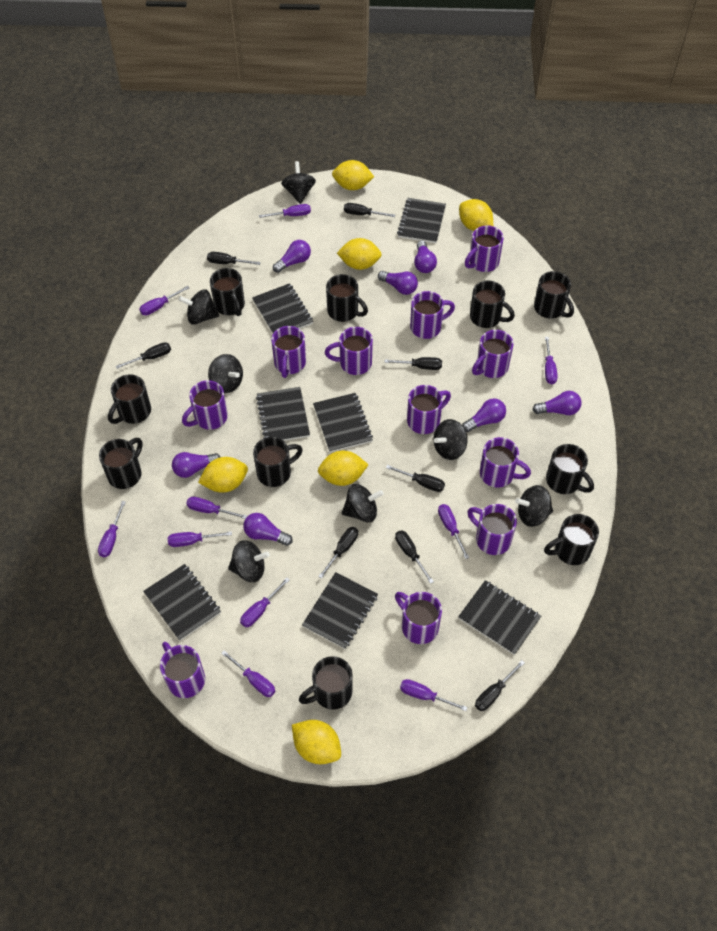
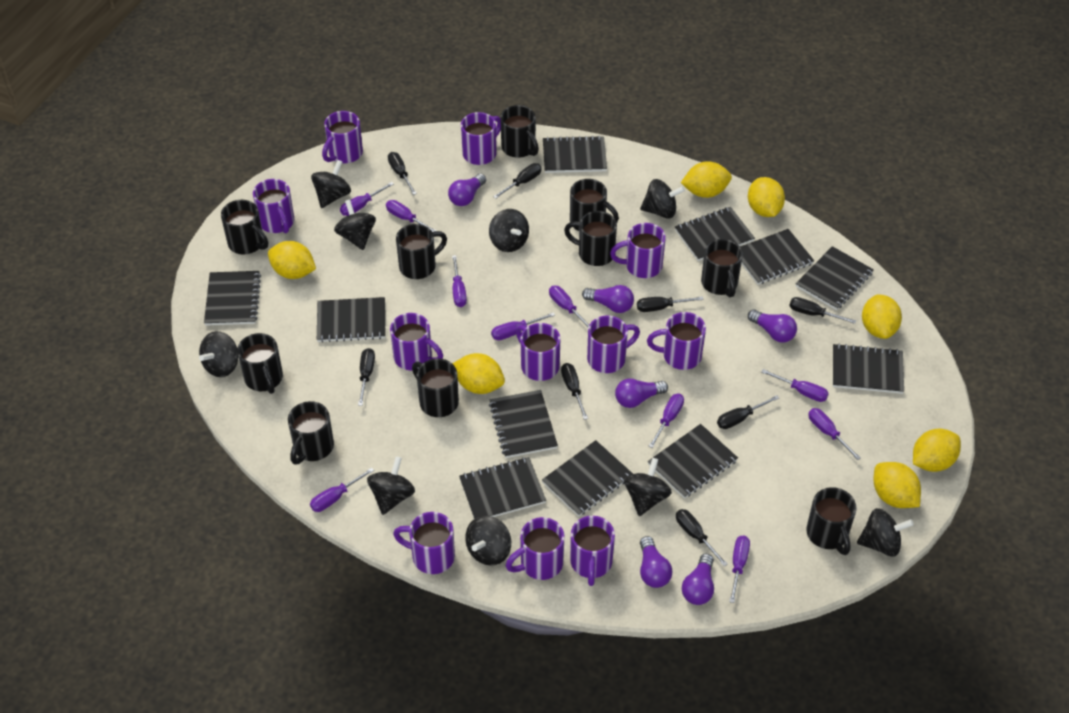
black notebook: [143,564,221,641] [252,283,313,333] [256,387,310,441] [302,572,378,649] [313,393,373,452] [397,198,446,243] [458,580,541,655] = 7 -> [204,271,261,326] [317,297,385,343] [459,457,546,519] [489,390,558,458] [542,440,633,517] [543,136,607,173] [648,424,738,499] [675,207,755,261] [740,229,814,285] [795,246,874,310] [833,343,904,394] = 11
black spinning top: [178,289,219,325] [208,354,243,393] [228,540,270,582] [281,161,316,204] [342,484,384,522] [434,419,468,460] [515,485,553,527] = 7 -> [199,331,238,377] [311,160,351,208] [334,200,376,250] [367,456,415,515] [465,516,511,566] [489,209,529,252] [624,458,672,516] [640,179,685,219] [857,508,914,557] = 9
purple light bulb: [172,452,220,478] [243,513,293,546] [273,240,311,273] [378,271,418,295] [414,241,437,273] [462,398,506,432] [532,391,582,415] = 7 -> [448,174,486,206] [582,285,634,313] [615,378,668,408] [640,536,672,588] [682,554,714,605] [748,310,797,343] = 6
yellow lemon: [198,457,248,493] [292,720,341,764] [318,451,368,486] [332,160,374,190] [337,238,382,270] [459,199,493,231] = 6 -> [268,241,316,279] [452,353,505,394] [681,161,732,198] [748,177,785,217] [862,294,902,339] [874,462,921,508] [913,429,961,472] = 7

